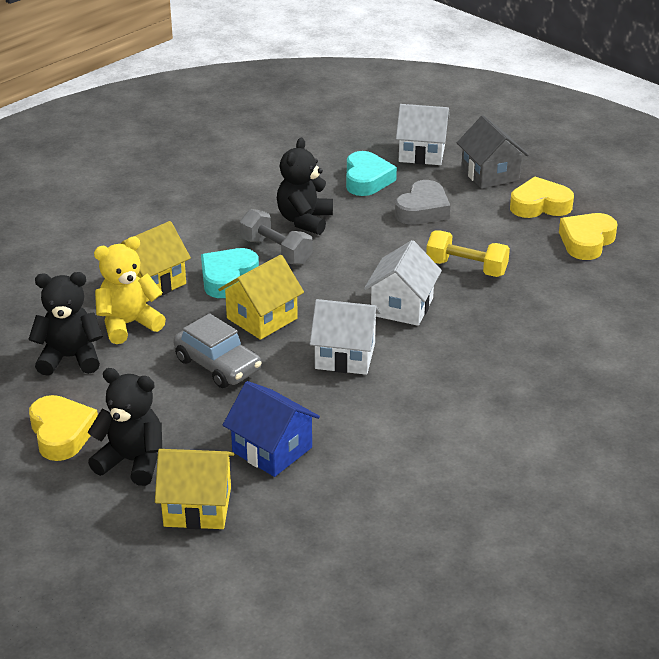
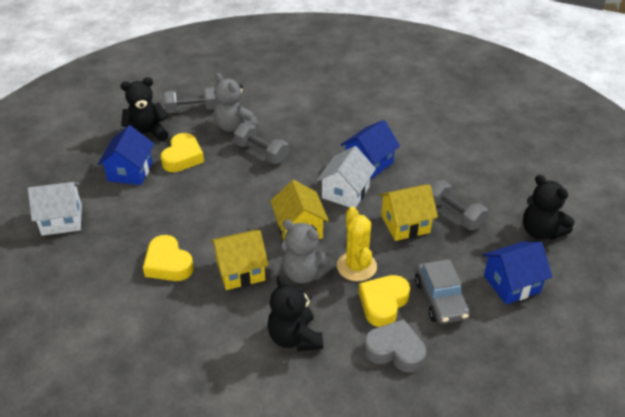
blue house: [223,381,320,477] = 1 -> [98,125,154,185] [341,120,400,179] [483,242,552,304] = 3
grey dumbbell: [240,209,313,265] = 1 -> [163,87,217,113] [234,123,289,164] [431,180,488,230] = 3
grey house: [457,115,528,189] = 1 -> none = 0
grey teddy bear: none = 0 -> [213,73,258,132] [282,220,335,284] = 2
turquoise heart: [201,248,259,298] [346,151,397,196] = 2 -> none = 0
white house: [310,299,381,375] [364,240,442,326] [396,104,450,165] = 3 -> [28,182,82,236] [317,146,376,208] = 2
yellow cactus: none = 0 -> [337,207,377,281] = 1
yellow dumbbell: [426,230,510,277] = 1 -> none = 0
yellow teddy bear: [94,236,166,344] = 1 -> none = 0

